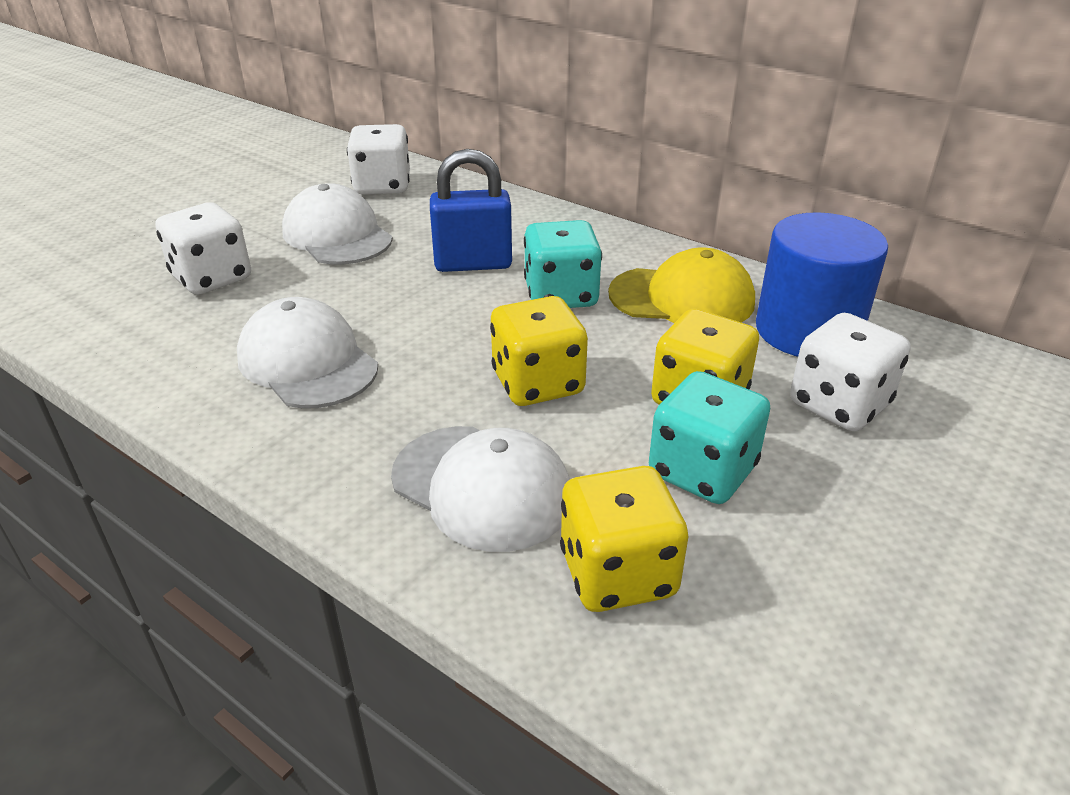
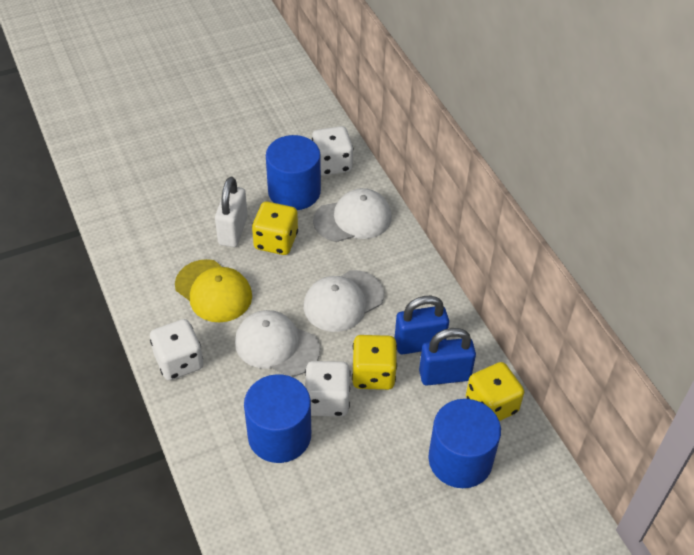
blue cylinder: [756,212,888,357] = 1 -> [244,374,311,463] [266,135,321,210] [428,399,501,488] = 3
blue padlock: [430,149,512,272] = 1 -> [395,296,449,354] [419,328,476,386] = 2
turquoise dice: [524,220,602,308] [649,371,770,504] = 2 -> none = 0
white padlock: none = 0 -> [215,177,248,247] = 1

